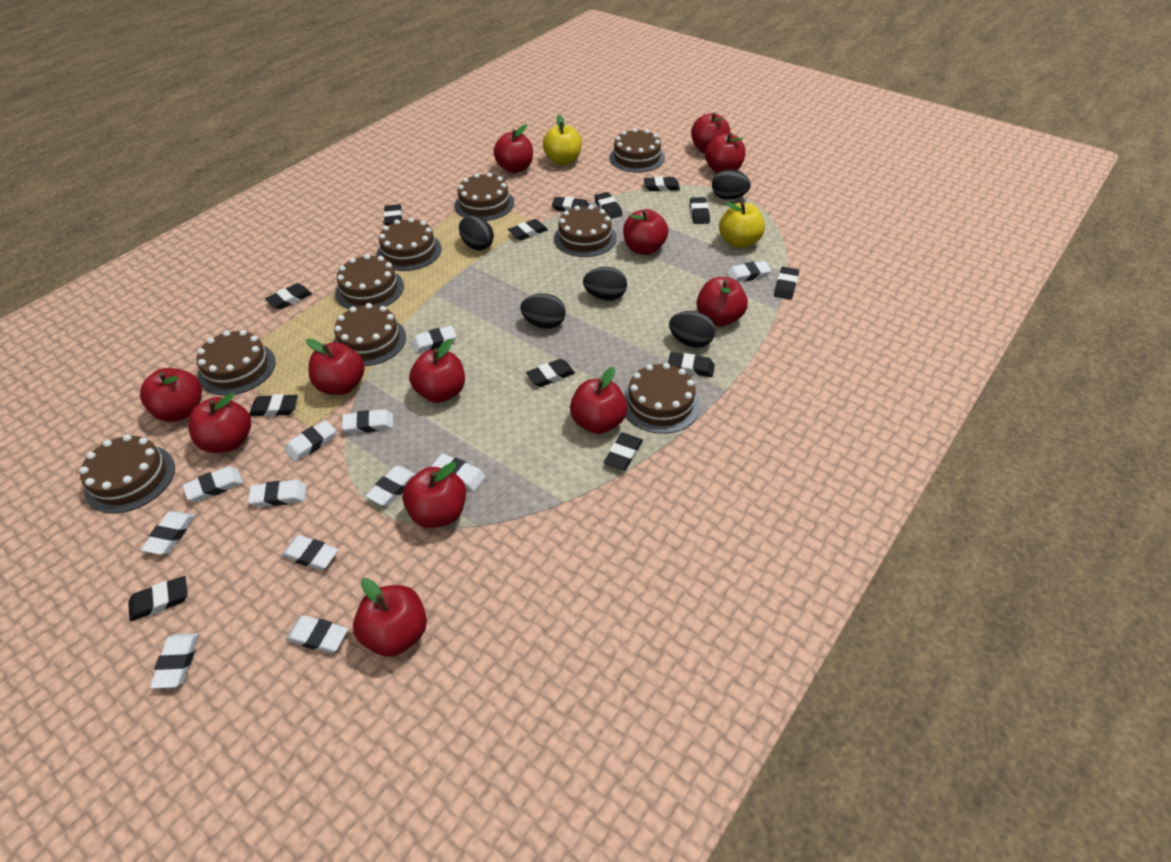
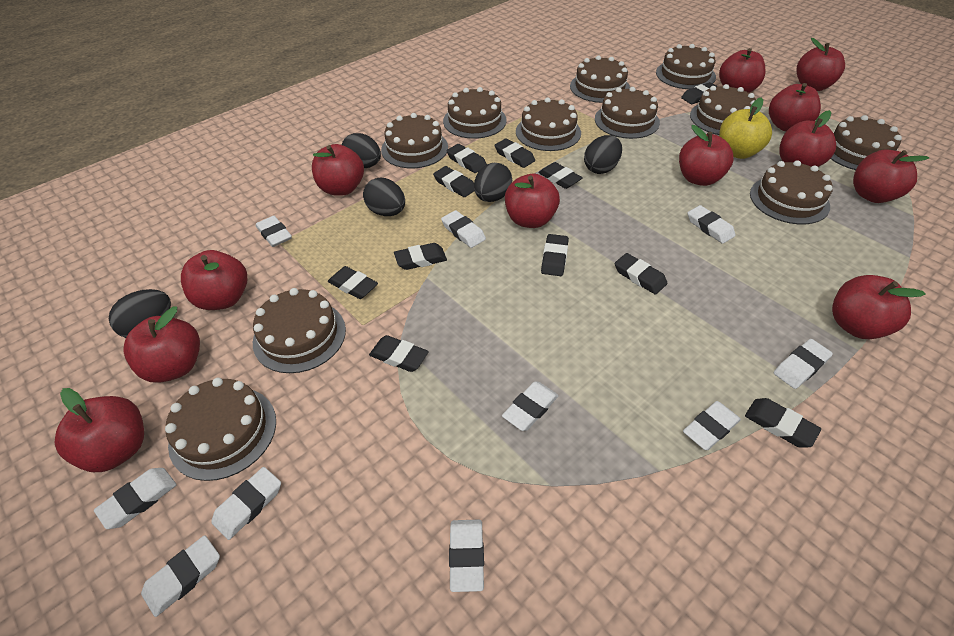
black eraser: [128,576,188,622] [249,394,298,417] [265,283,312,309] [384,204,402,226] [508,219,548,240] [526,359,575,387] [552,197,590,212] [594,192,623,219] [604,432,643,470] [644,176,680,191] [668,352,715,377] [690,197,710,224] [774,267,799,300] = 13 -> [328,266,378,299] [369,335,429,372] [394,243,447,270] [433,166,475,197] [446,144,487,173] [494,138,535,168] [539,162,583,189] [541,234,569,276] [615,253,668,295] [681,82,718,104] [745,398,821,447] = 11
brown cake: [79,434,175,514] [196,330,276,396] [334,303,406,366] [335,254,404,309] [377,218,442,271] [455,173,514,221] [554,205,617,257] [609,128,665,173] [623,363,700,434] = 9 -> [165,378,276,481] [253,288,346,373] [381,113,448,168] [443,87,507,139] [516,97,581,151] [570,55,630,103] [595,87,660,139] [656,44,716,89] [690,84,756,135] [750,160,833,224] [831,115,902,170] = 11
white eraser: [141,511,195,555] [150,633,199,689] [183,467,243,502] [248,480,307,507] [282,535,338,571] [285,420,336,462] [285,615,348,653] [342,409,393,434] [366,466,416,506] [411,326,456,354] [431,454,485,491] [727,261,771,282] = 12 -> [94,468,177,529] [141,535,220,617] [211,467,281,540] [256,216,292,247] [441,210,486,248] [449,520,484,592] [502,381,559,431] [683,401,741,450] [688,205,736,244] [774,339,833,389] = 10
yellow apple: [543,114,582,165] [719,202,765,248] = 2 -> [719,98,772,159] = 1

